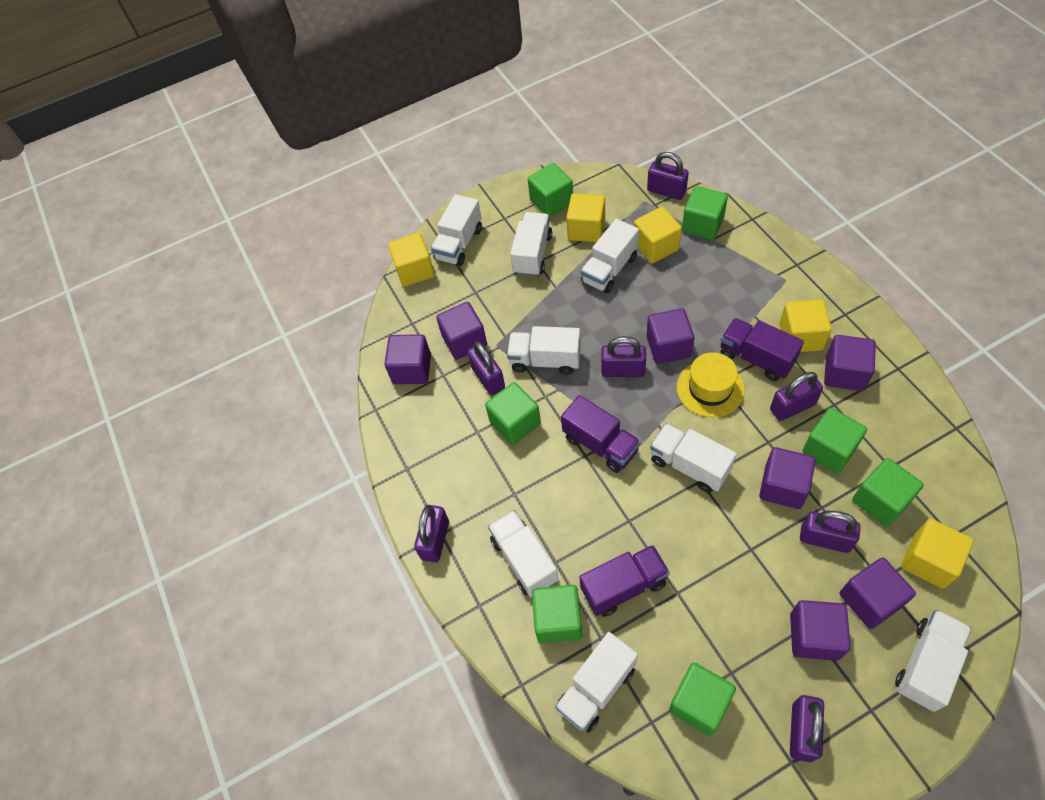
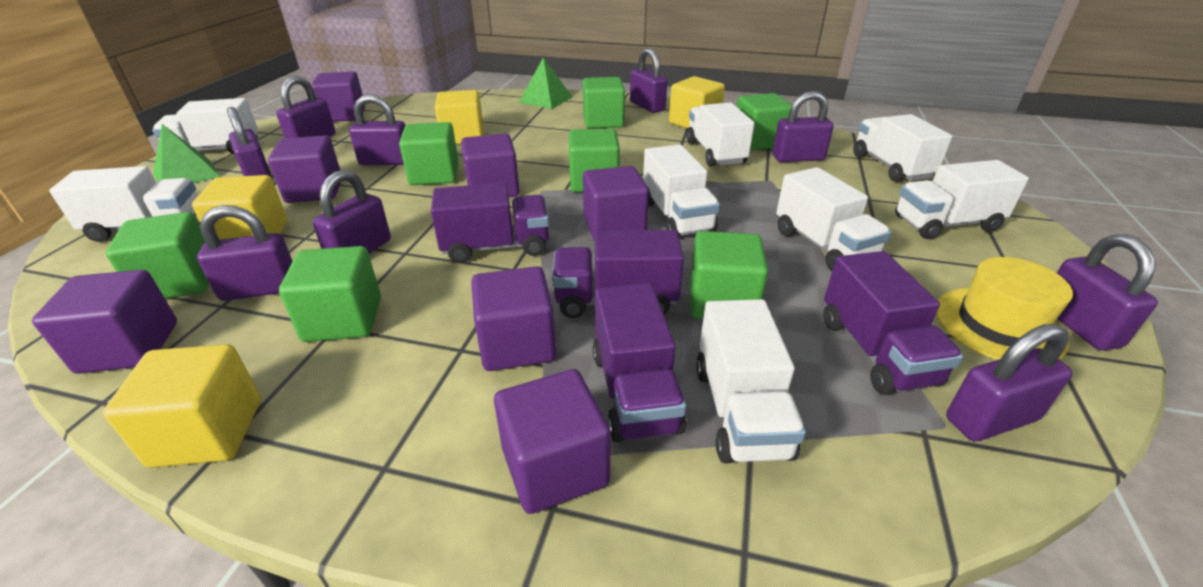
green pyramid: none = 0 -> [153,124,220,183] [519,57,572,109] = 2
purple padlock: [414,505,449,563] [467,341,505,395] [601,336,646,377] [647,152,689,200] [770,372,823,421] [790,695,824,762] [800,511,861,553] = 7 -> [197,205,293,301] [227,107,273,180] [276,76,335,138] [313,170,391,254] [349,94,406,165] [630,48,667,113] [773,91,834,162] [946,324,1072,442] [1057,234,1158,351] = 9
purple truck: [561,395,641,473] [580,545,670,617] [720,318,804,381] = 3 -> [431,183,549,263] [552,230,684,318] [592,283,686,443] [823,251,963,395] = 4
yellow cube: [388,233,435,287] [566,193,605,242] [634,207,682,263] [779,300,832,352] [901,519,974,589] = 5 -> [103,344,261,468] [192,175,287,240] [435,90,484,145] [669,76,725,128] = 4

